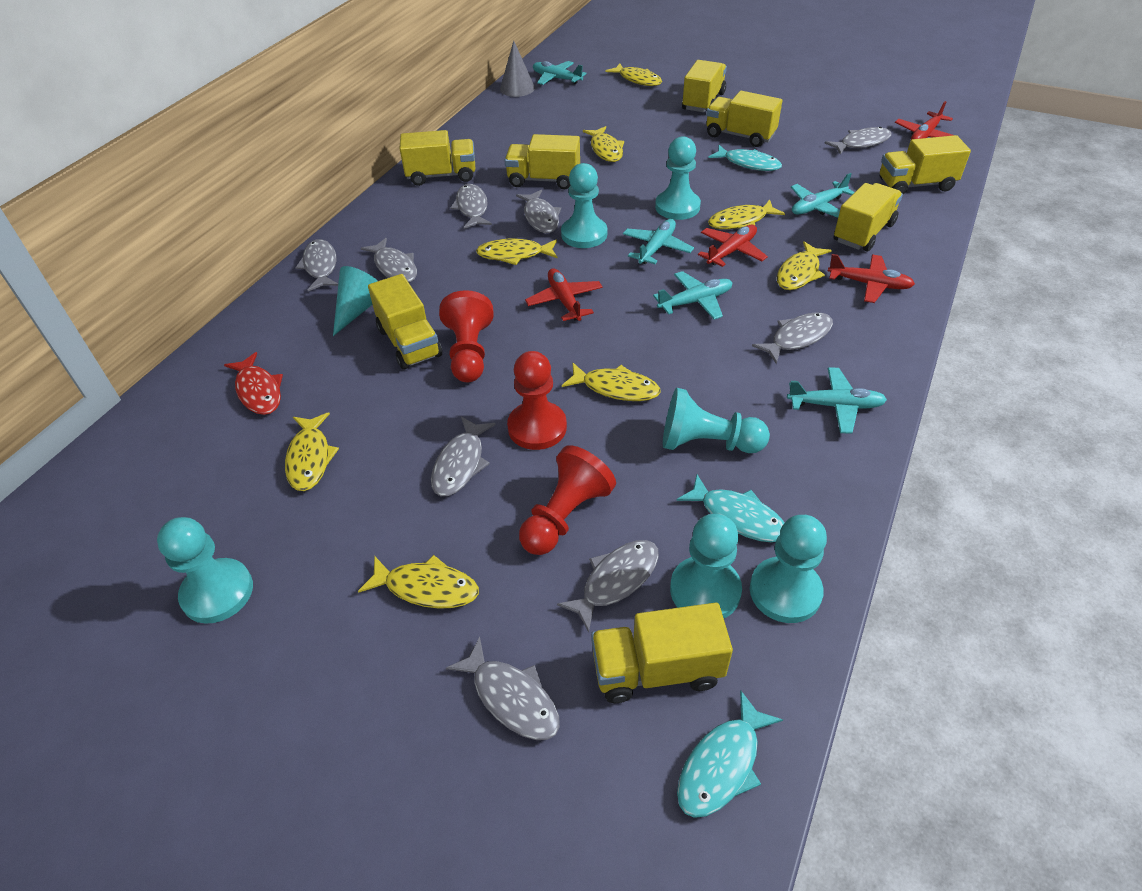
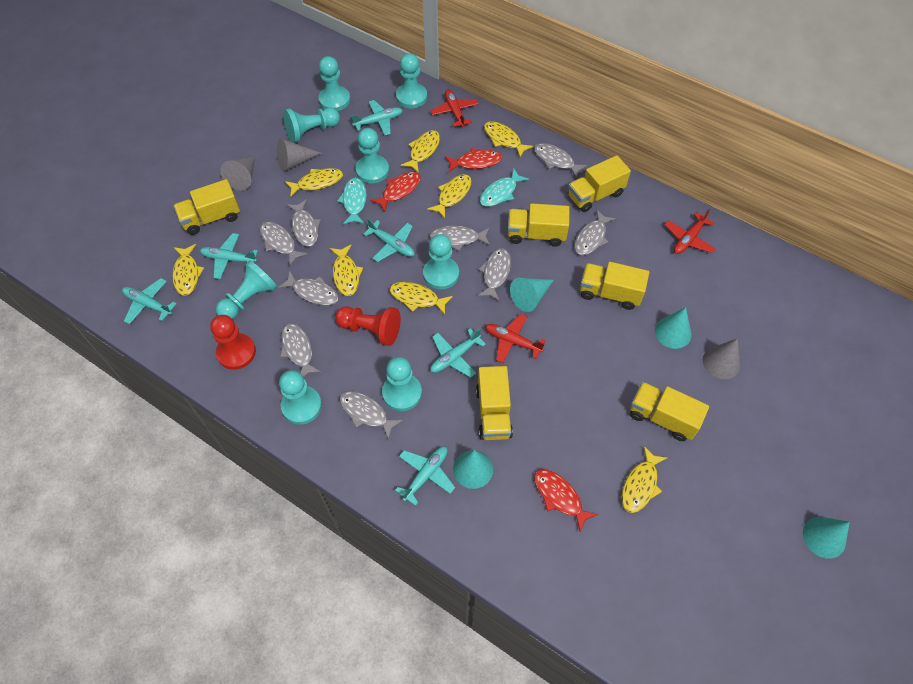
grey cone: [500,41,535,97] = 1 -> [220,157,255,191] [277,138,322,172] [703,338,740,379] = 3
red fish: [224,352,283,415] = 1 -> [370,172,421,212] [445,148,502,172] [534,469,598,532] = 3
red pawn: [439,290,494,382] [507,351,567,450] [519,445,616,555] = 3 -> [210,315,256,370] [335,306,401,346] = 2
red plane: [525,268,603,321] [698,225,768,267] [828,254,915,303] [895,101,959,140] = 4 -> [430,89,479,127] [485,314,546,363] [665,209,716,254] = 3
turquoise cone: [333,266,378,336] = 1 -> [453,450,493,489] [510,278,554,312] [655,307,692,349] [803,517,850,559] = 4
turquoise fish: [676,475,785,542] [677,690,783,818] [709,145,782,171] = 3 -> [337,178,367,225] [480,168,529,207] = 2
turquoise pawn: [157,517,253,624] [561,163,607,248] [655,136,701,220] [663,388,770,453] [670,514,742,618] [750,515,827,623] = 6 -> [216,260,277,319] [279,370,322,425] [283,107,340,143] [319,56,350,111] [356,128,389,183] [382,357,422,411] [396,53,427,108] [423,234,459,289] = 8
turquoise plane: [533,61,587,85] [623,219,694,264] [653,271,732,319] [787,367,887,434] [791,173,855,218] = 5 -> [122,278,177,324] [200,233,258,279] [351,100,403,135] [363,219,414,262] [395,446,455,506] [430,328,486,378] = 6
yellow truck: [368,274,442,369] [400,130,475,186] [504,134,580,189] [591,603,733,703] [682,60,727,112] [706,91,782,147] [834,183,903,252] [880,135,971,194] = 8 -> [173,179,240,235] [476,366,513,440] [508,203,570,247] [568,155,631,212] [580,262,649,310] [630,382,709,441] = 6

